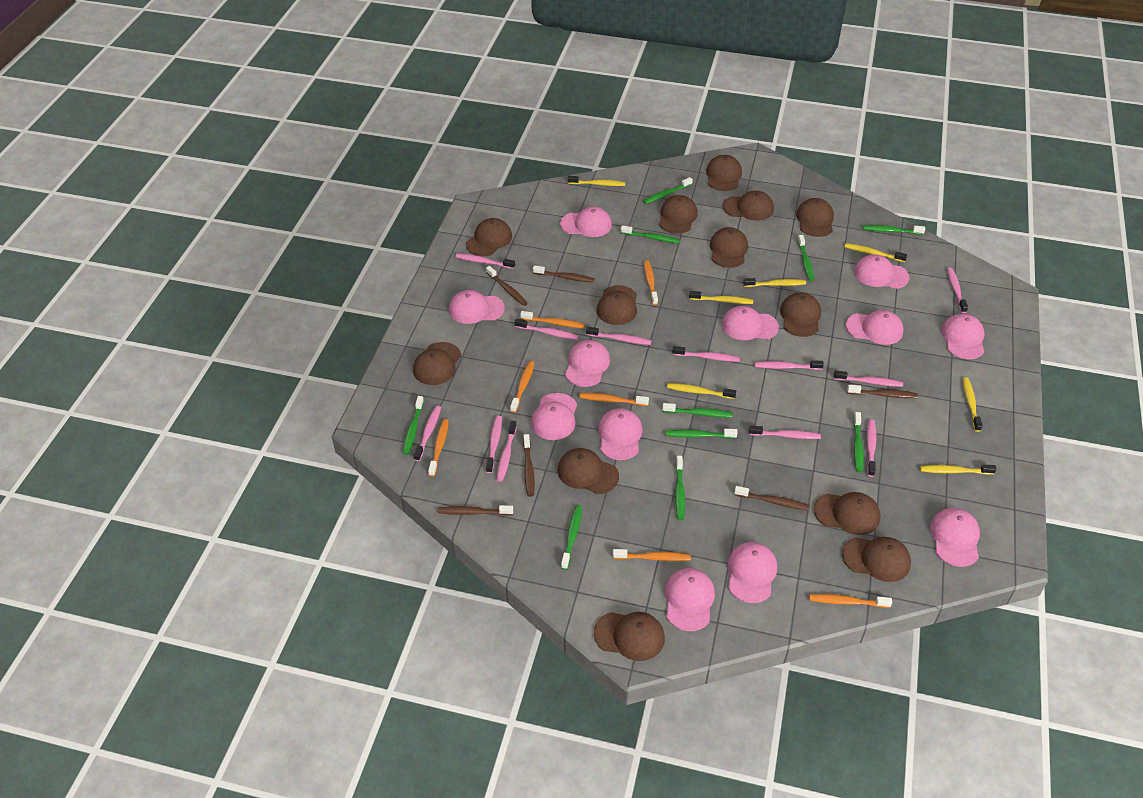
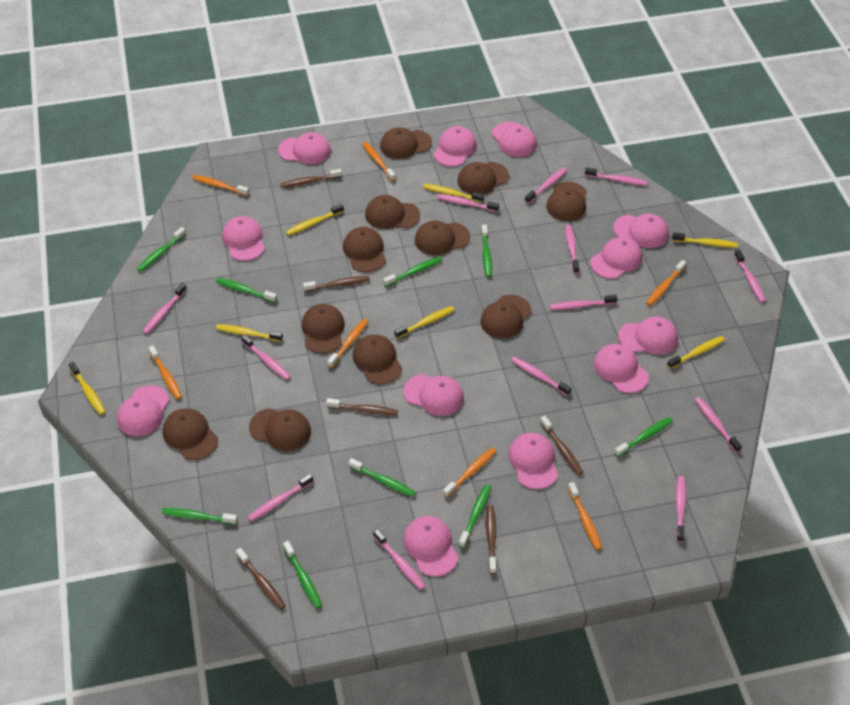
brown cap: [413,342,461,385] [466,218,512,257] [557,448,619,494] [594,612,665,661] [597,285,637,325] [659,195,698,234] [706,155,742,191] [710,227,748,268] [723,191,774,221] [780,292,821,337] [796,198,834,237] [814,492,881,535] [842,537,911,582] = 13 -> [163,408,218,460] [249,408,311,451] [302,304,345,354] [343,227,386,272] [353,334,402,384] [365,195,420,229] [380,127,432,159] [415,220,470,255] [457,162,509,194] [480,295,532,339] [546,182,587,221] = 11
green toothbrush: [403,396,424,455] [561,505,582,570] [621,225,680,244] [643,177,693,204] [662,403,733,417] [665,429,738,439] [675,456,685,520] [798,235,814,281] [853,412,864,472] [863,225,925,235] = 10 -> [137,227,186,272] [162,508,238,524] [216,278,277,302] [283,541,322,609] [348,458,416,497] [383,257,442,287] [459,484,491,548] [481,225,492,277] [614,417,673,457] = 9
pink toothbrush: [413,406,441,461] [455,253,515,269] [486,416,502,473] [497,421,517,482] [515,318,579,340] [586,327,652,345] [672,346,740,362] [749,426,821,439] [755,360,824,370] [834,370,903,387] [867,420,876,477] [947,268,968,313] = 12 -> [142,283,187,334] [241,334,291,380] [248,474,313,521] [373,529,426,590] [437,194,499,212] [511,357,572,396] [525,168,567,204] [550,295,617,310] [565,225,579,274] [585,168,647,186] [676,476,686,542] [695,397,742,453] [734,250,766,303] = 13

